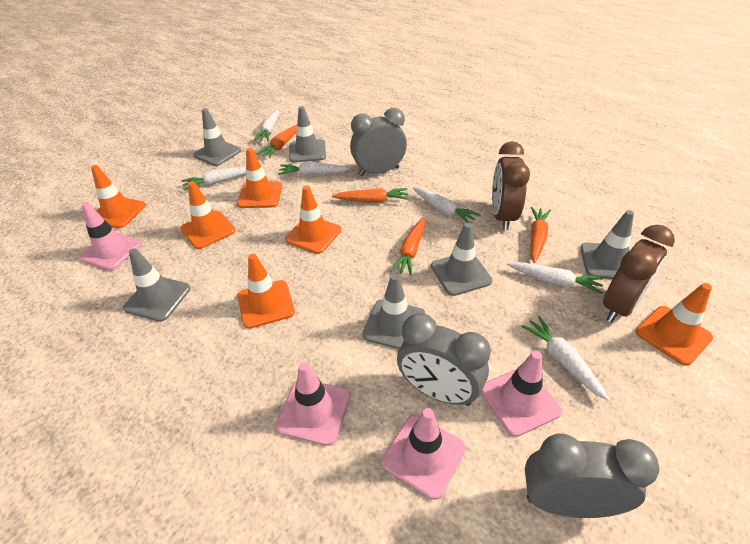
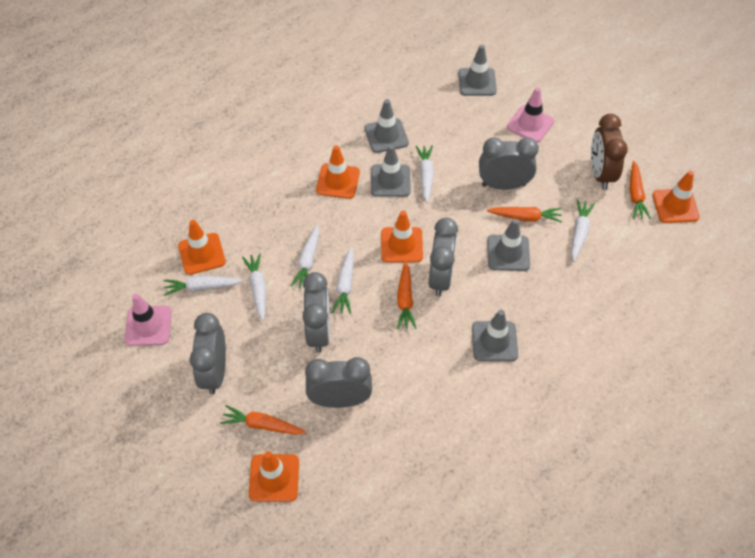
brown clock: [492,141,530,230] [603,225,675,323] = 2 -> [591,114,628,190] = 1
grey clock: [350,108,407,176] [397,313,491,406] [525,434,659,518] = 3 -> [190,313,226,394] [302,272,330,353] [305,357,372,408] [429,218,458,297] [479,138,539,190] = 5
grey traffic cone: [123,248,191,322] [193,108,241,166] [289,106,326,162] [363,274,426,349] [431,223,492,296] [580,210,634,279] = 6 -> [365,99,409,153] [371,145,410,197] [458,45,497,96] [472,310,518,361] [487,219,530,271] = 5
orange traffic cone: [91,165,146,228] [180,181,236,249] [237,148,282,208] [237,254,295,329] [285,185,341,254] [636,283,713,366] = 6 -> [178,220,226,275] [249,451,299,502] [316,145,360,199] [381,210,423,262] [653,171,700,223] = 5
pink traffic cone: [79,202,142,271] [276,362,351,446] [382,408,466,500] [481,351,562,437] = 4 -> [124,294,172,346] [507,87,554,143] = 2

